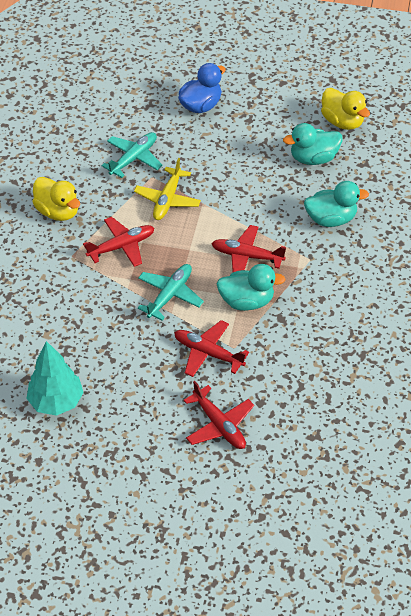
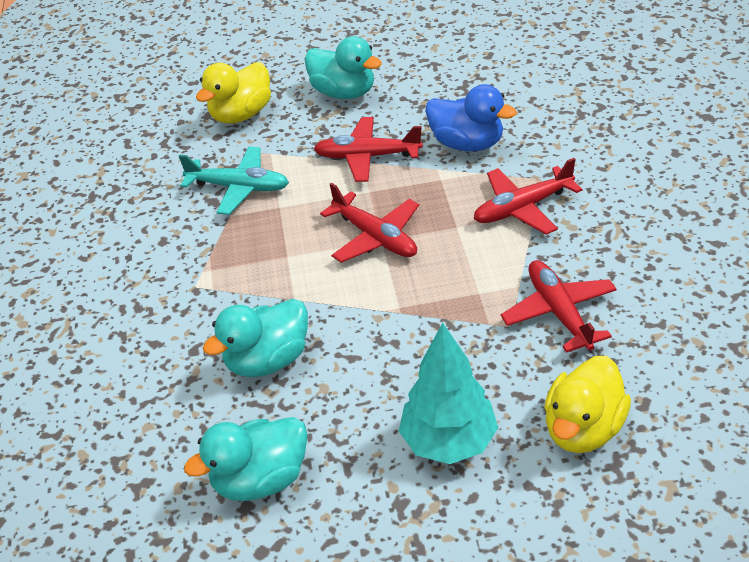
turquoise plane: [101,132,163,178] [138,264,204,321] = 2 -> [179,146,289,215] = 1
yellow plane: [134,158,201,220] = 1 -> none = 0

